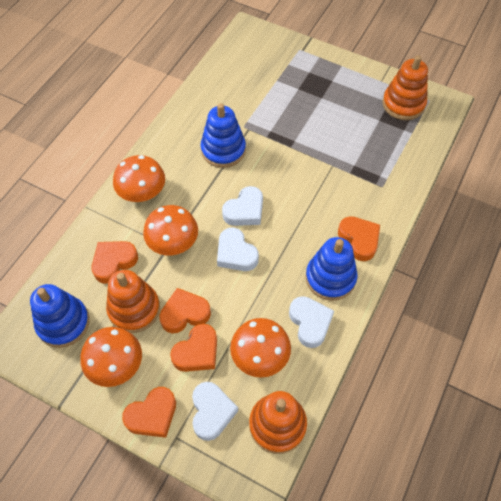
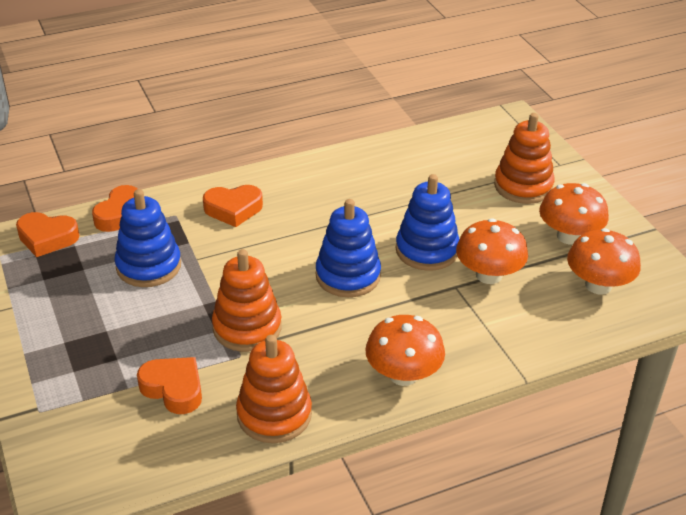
orange heart: [91,241,138,284] [122,387,176,438] [159,288,211,333] [170,324,217,372] [338,216,380,261] = 5 -> [16,212,79,257] [92,185,138,232] [137,357,202,414] [203,185,263,227] = 4
white heart: [192,382,238,441] [217,227,259,271] [222,186,263,226] [289,296,334,348] = 4 -> none = 0

